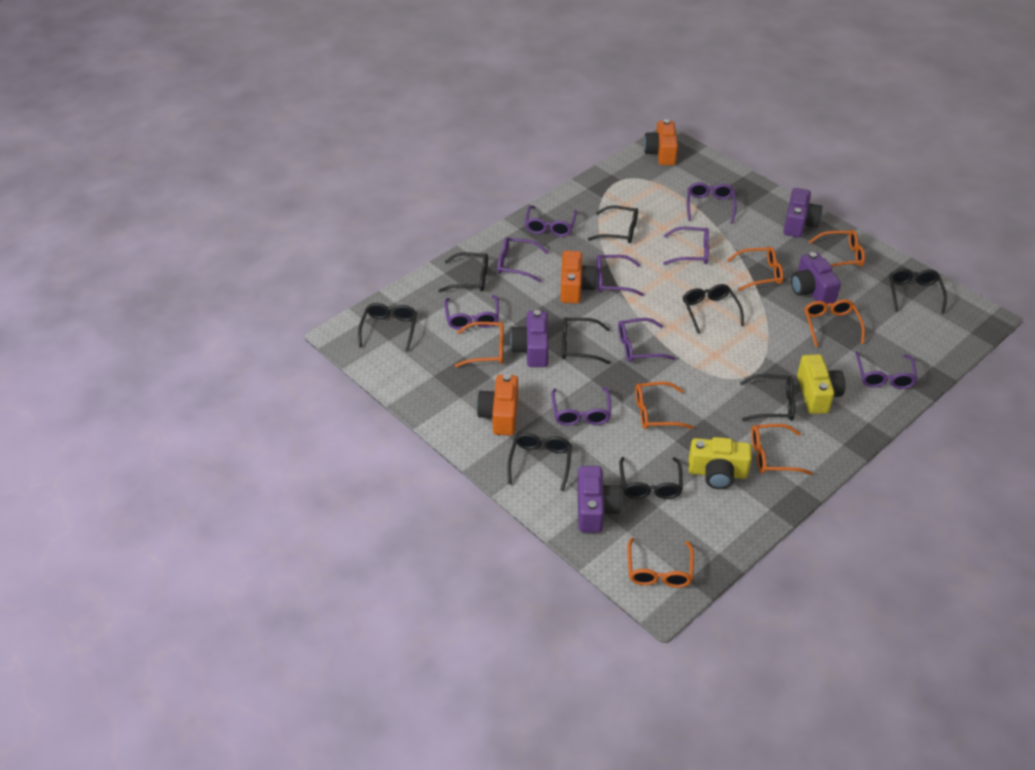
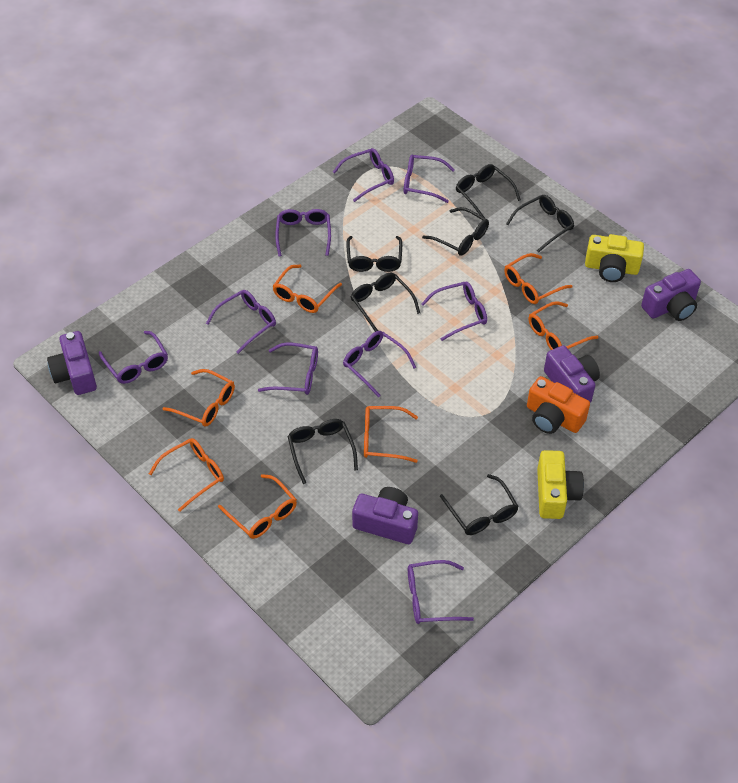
black glasses: [358,303,417,352] [438,252,488,292] [507,433,572,491] [562,317,610,364] [588,206,638,243] [619,457,683,499] [683,284,744,334] [740,374,795,421] [889,269,947,314] = 9 -> [287,419,358,484] [346,236,402,272] [351,273,420,332] [422,207,489,256] [440,474,519,535] [456,164,521,218] [506,195,574,253] = 7
orange camera: [477,374,518,436] [560,251,597,303] [644,119,678,165] = 3 -> [527,376,590,434] = 1

